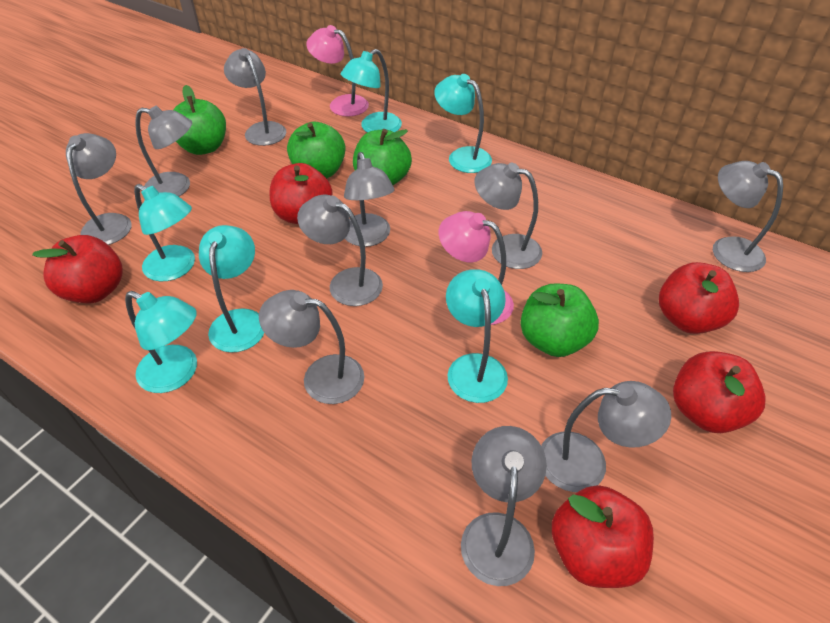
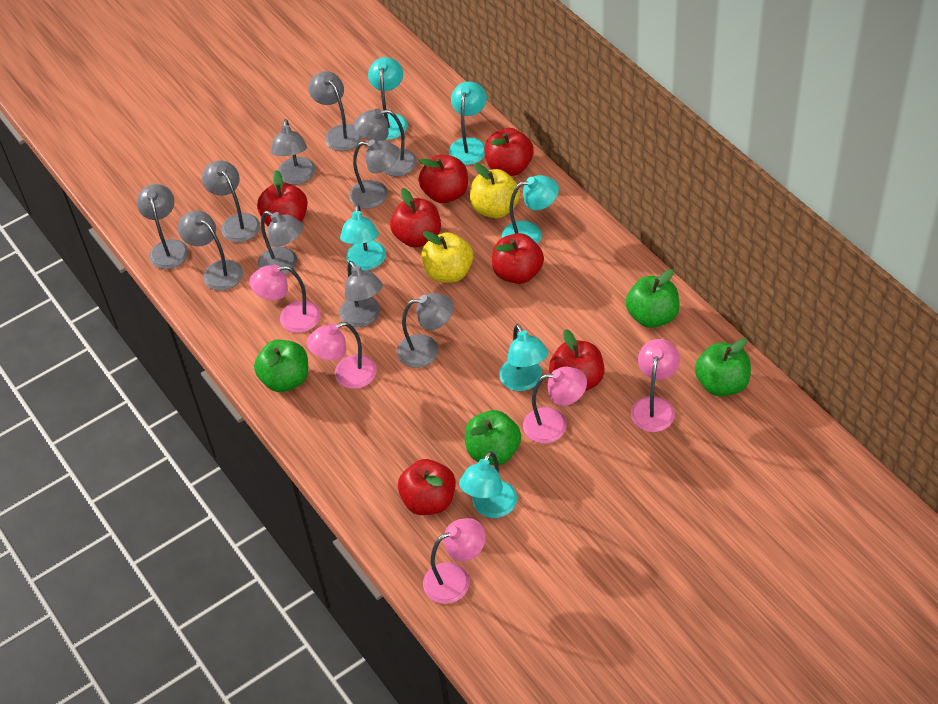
pink lamp: [306,25,369,117] [439,211,514,325] = 2 -> [249,265,321,333] [307,322,377,389] [423,518,486,604] [523,367,587,443] [631,339,680,432] = 5
red apple: [32,235,122,304] [270,163,332,224] [552,485,654,588] [659,262,739,334] [673,351,765,433] = 5 -> [257,170,308,227] [390,188,441,248] [398,459,456,515] [418,155,468,203] [484,128,534,176] [492,233,544,284] [549,329,604,391] = 7
yellow apple: none = 0 -> [421,231,473,283] [470,163,520,218] = 2

